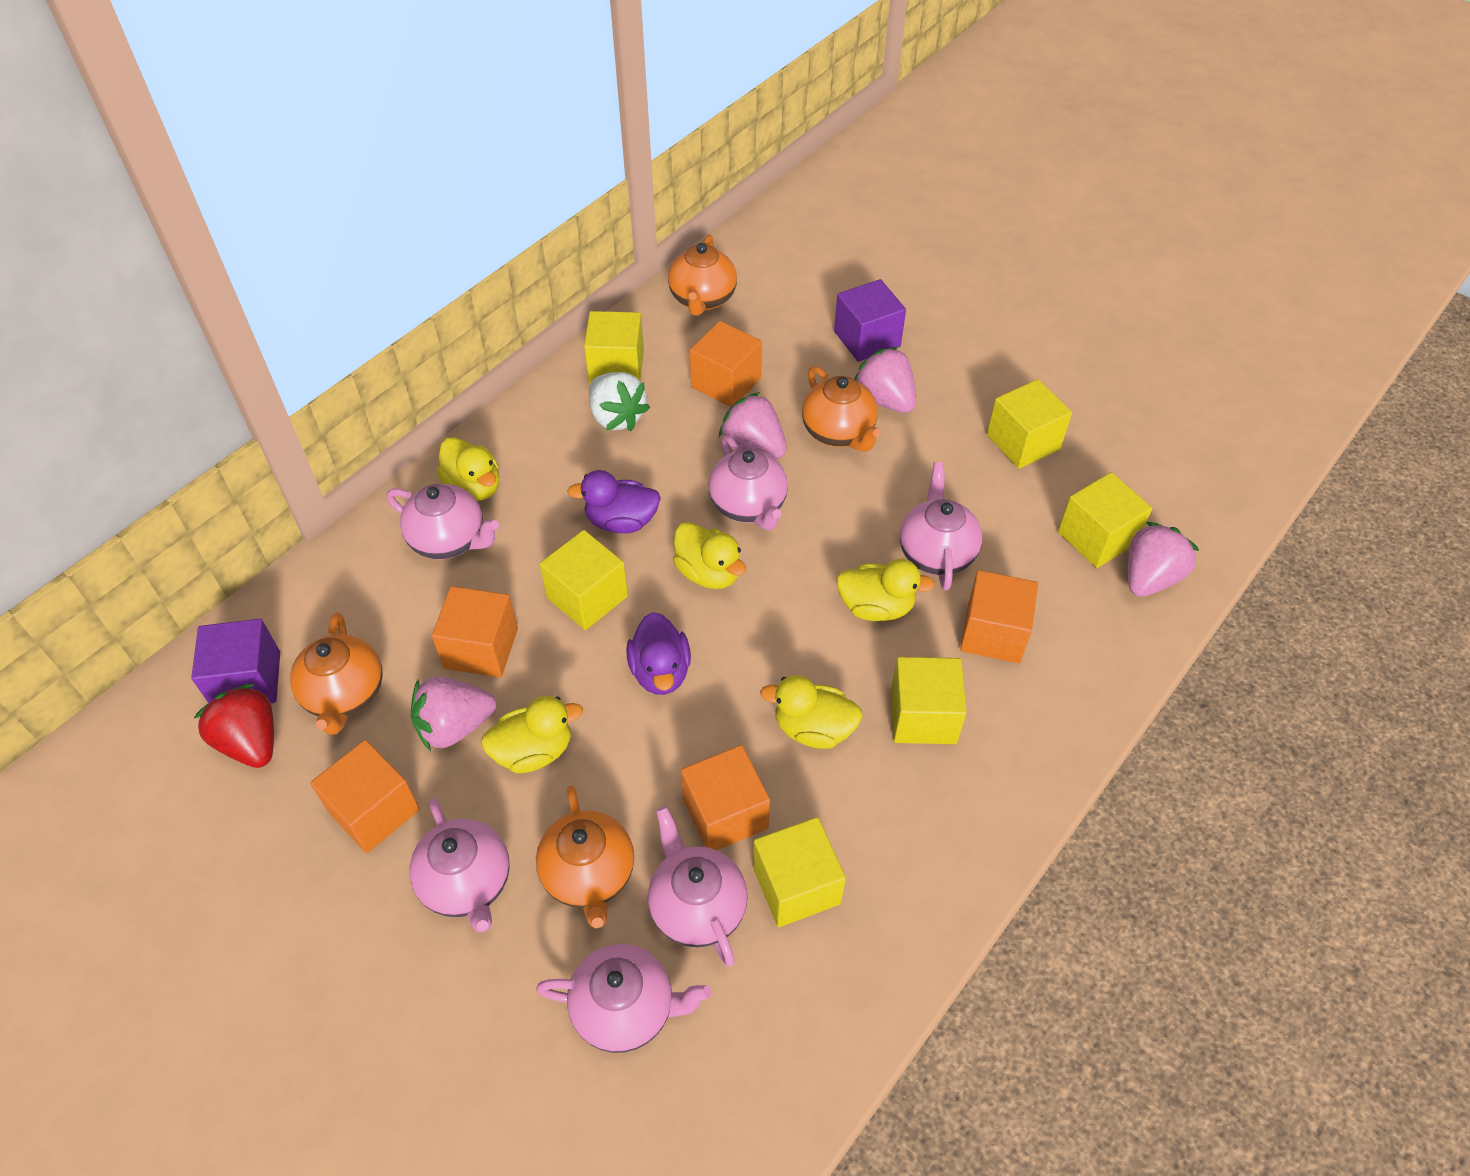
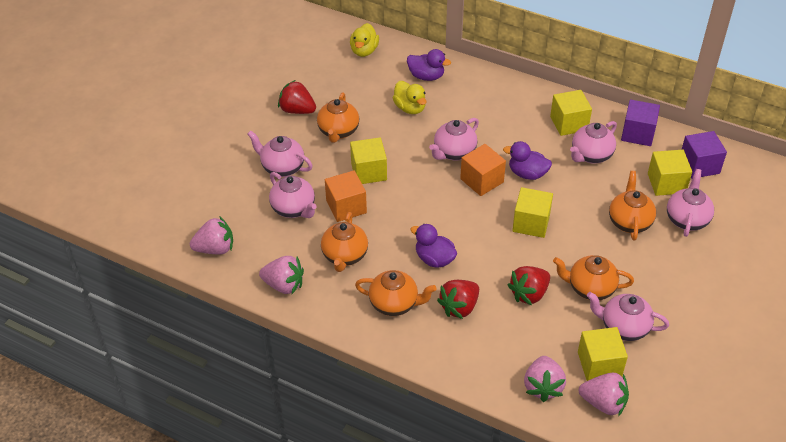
orange cube: [310,740,420,853] [432,586,518,677] [681,745,770,850] [690,321,762,407] [960,570,1038,663] = 5 -> [325,170,367,222] [460,144,506,196] = 2
orange teapot: [290,612,383,735] [536,785,634,928] [668,234,737,316] [802,366,881,452] = 4 -> [317,92,359,143] [321,212,368,272] [355,270,437,316] [553,255,634,300] [609,171,656,240] = 5
purple duck: [567,470,661,534] [626,612,691,695] = 2 -> [407,49,451,81] [410,224,457,268] [503,141,552,180] = 3
red strawberry: [193,684,274,768] = 1 -> [278,80,316,114] [437,280,479,319] [508,266,550,305] = 3
white strawberry: [589,372,650,431] = 1 -> none = 0
yellow cube: [539,530,628,630] [584,311,644,383] [753,817,846,927] [891,657,967,744] [987,379,1072,469] [1058,472,1152,568] = 6 -> [350,137,387,184] [512,187,553,238] [550,90,592,136] [578,327,628,381] [648,150,692,196] = 5
yellow duck: [436,437,499,501] [481,696,583,773] [673,522,746,589] [760,675,863,749] [836,559,935,621] = 5 -> [350,23,379,57] [393,81,427,114] = 2

